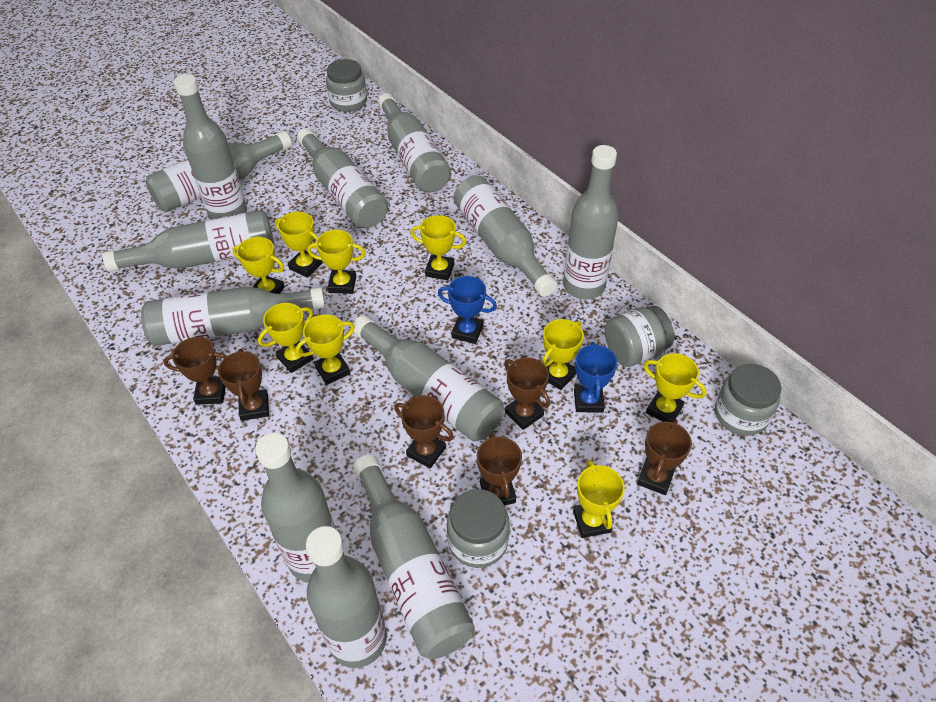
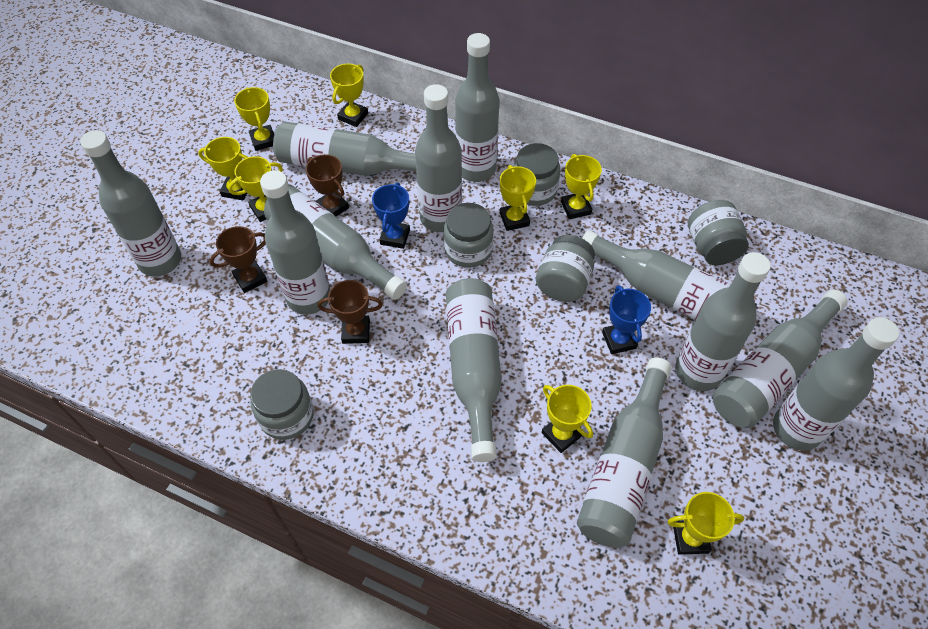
brown trophy: [163,337,227,405] [218,349,269,421] [394,395,454,469] [477,432,522,505] [504,357,550,430] [637,419,692,495] = 6 -> [210,226,267,293] [306,154,349,216] [318,280,383,344] = 3
grey jar: [326,59,367,112] [447,489,510,568] [605,306,674,367] [715,364,781,436] = 4 -> [250,369,314,440] [443,203,494,268] [513,143,560,206] [536,235,595,302] [688,200,749,265] = 5
yellow trophy: [233,237,285,294] [258,303,313,373] [275,212,322,278] [295,315,355,385] [307,230,366,294] [410,215,466,280] [542,319,584,390] [573,460,625,538] [644,353,707,422] = 9 -> [198,137,248,201] [228,156,283,222] [234,87,274,151] [330,64,368,127] [500,165,536,231] [542,385,593,453] [561,154,602,219] [667,492,744,555] = 8

